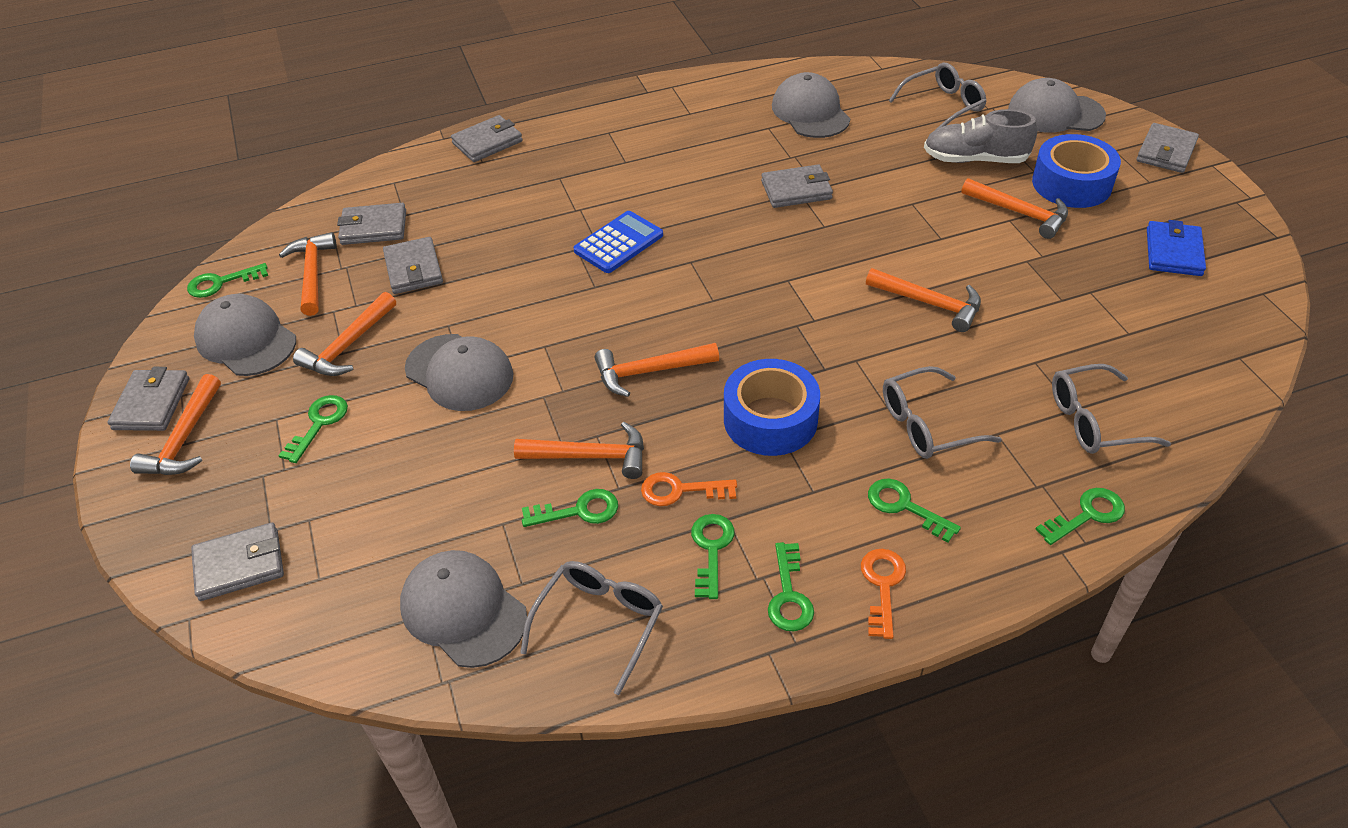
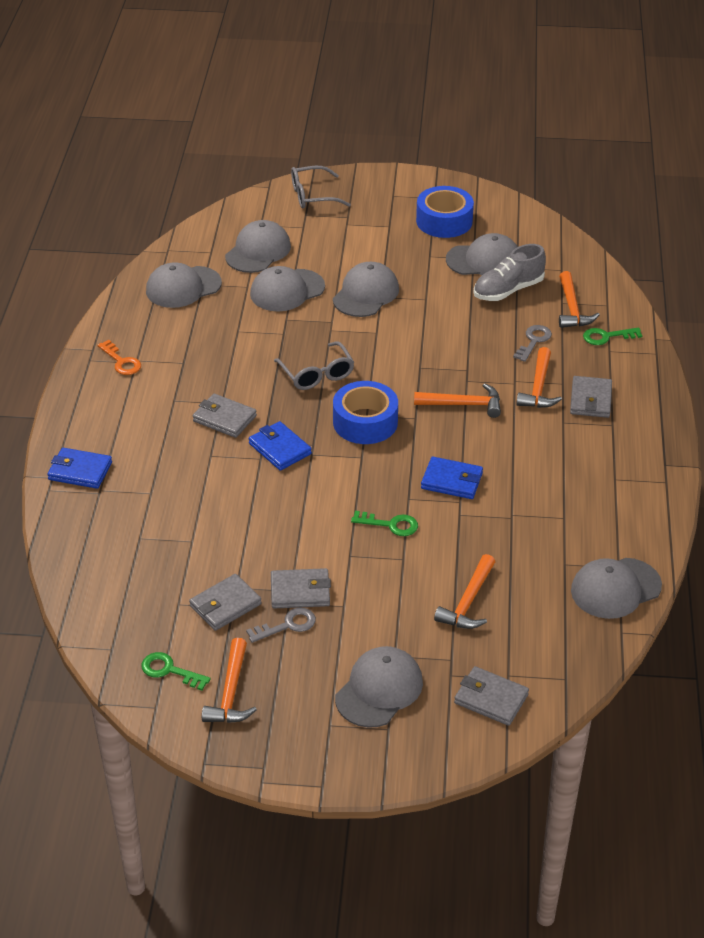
blue calculator: [573,211,663,273] = 1 -> none = 0
blue wallet: [1147,220,1206,276] = 1 -> [47,448,112,489] [249,421,312,471] [421,457,483,499] = 3
green key: [187,263,268,298] [278,395,348,463] [522,489,618,527] [691,514,735,599] [768,542,814,631] [868,479,961,543] [1035,488,1125,545] = 7 -> [141,652,211,691] [351,511,418,536] [583,327,642,345] = 3
grey cap: [194,294,296,376] [400,550,527,668] [405,334,514,411] [772,72,850,138] [1008,78,1106,133] = 5 -> [146,262,222,308] [225,220,291,273] [250,266,325,312] [333,262,399,317] [335,646,423,728] [446,233,518,275] [571,558,662,619] = 7
grey glasses: [520,561,663,695] [883,366,1002,459] [889,63,986,131] [1052,364,1171,454] = 4 -> [274,341,354,390] [291,166,351,209] = 2
grey key: none = 0 -> [246,608,316,643] [513,325,552,362] = 2
grey wallet: [107,367,189,431] [191,522,284,601] [337,203,406,245] [383,237,443,294] [451,115,523,162] [761,164,833,208] [1137,123,1199,173] = 7 -> [189,574,262,631] [193,394,257,438] [271,568,331,609] [454,666,529,726] [570,376,612,418] = 5
orange hammer: [130,374,221,475] [279,232,337,316] [293,292,396,376] [514,422,644,479] [595,343,719,397] [866,268,981,332] [962,178,1068,239] = 7 -> [202,638,257,723] [414,383,501,418] [434,554,495,629] [516,347,562,408] [559,271,599,328] = 5
orange key: [641,472,737,506] [861,549,906,639] = 2 -> [97,340,141,375] = 1

